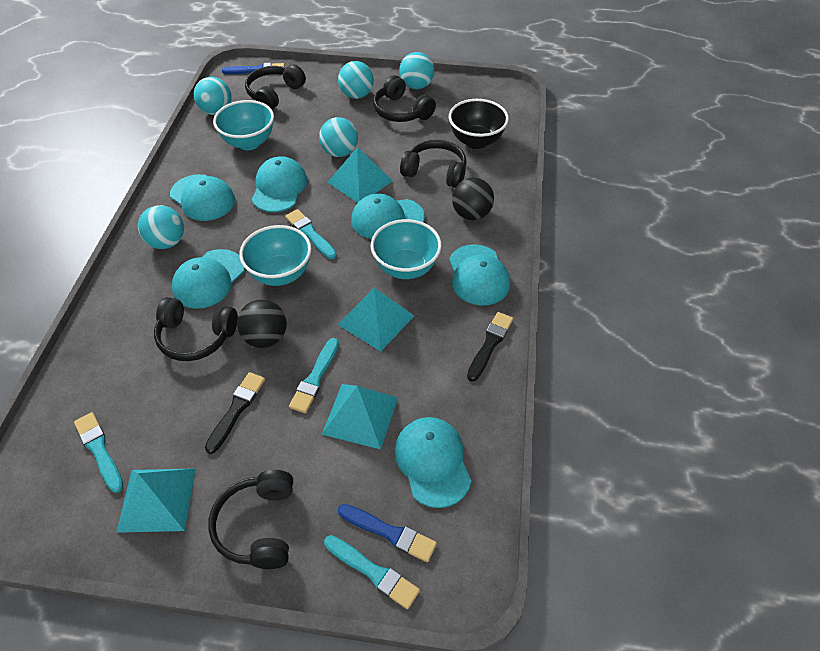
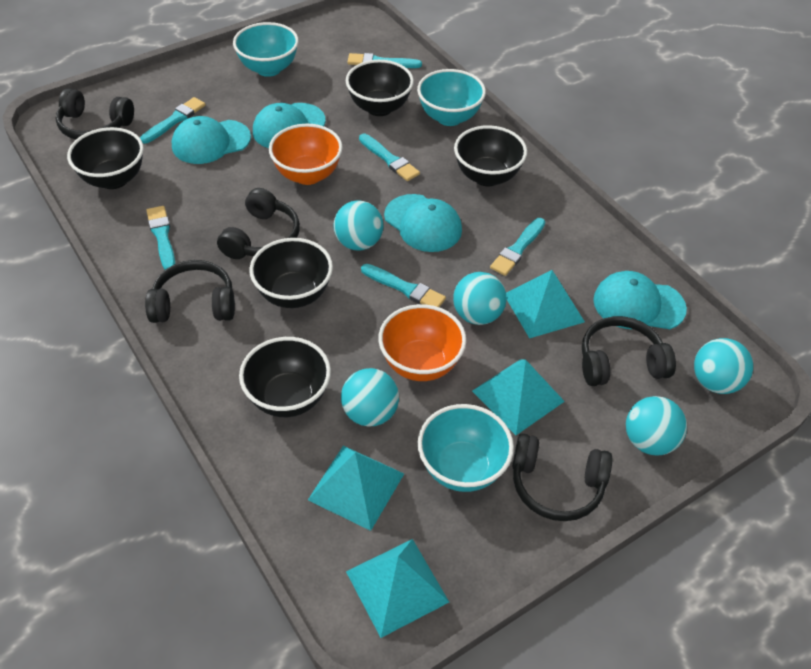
black ball: [237,299,287,348] [452,178,494,220] = 2 -> none = 0
black bowl: [449,99,509,149] = 1 -> [67,127,144,189] [239,337,331,417] [249,238,333,308] [346,60,414,116] [454,125,527,186] = 5
black brush: [205,372,265,454] [467,312,513,381] = 2 -> none = 0
blue brush: [222,63,285,74] [338,504,437,562] = 2 -> none = 0
orange bowl: none = 0 -> [269,124,343,185] [378,304,466,381] = 2
turquoise brush: [74,412,123,493] [285,209,337,259] [289,338,339,413] [324,535,420,609] = 4 -> [140,97,205,143] [146,206,176,270] [347,53,422,68] [359,134,420,181] [361,264,446,307] [490,218,545,276] = 6
turquoise cap: [170,174,235,221] [172,249,245,309] [252,156,307,212] [351,194,425,239] [394,417,471,508] [449,244,510,305] = 6 -> [172,116,251,164] [253,103,325,148] [384,194,462,252] [593,271,687,329] = 4

